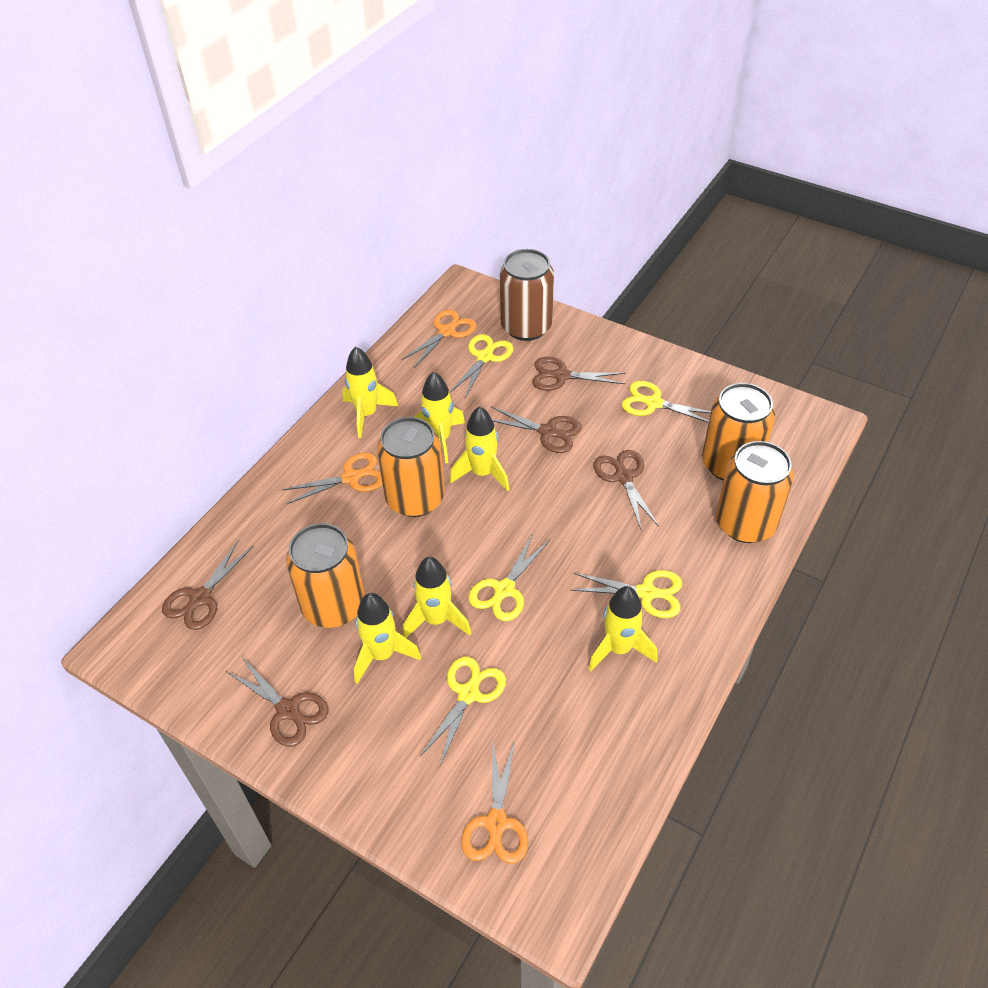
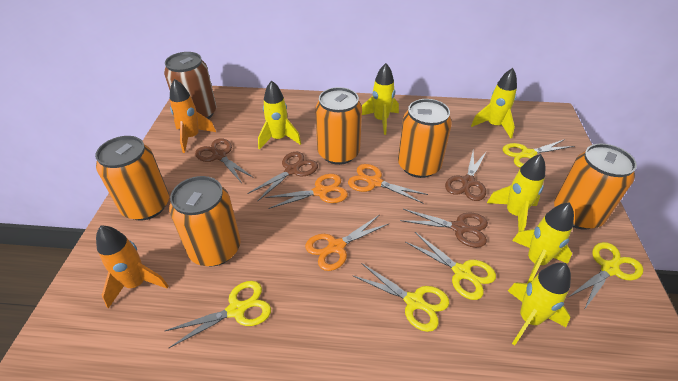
brown scissors: [162,540,254,630] [226,656,328,747] [491,407,582,453] [532,357,626,391] [593,450,659,529] = 5 -> [195,138,254,183] [248,152,318,202] [400,209,488,248] [445,149,487,201] = 4
orange can: [286,523,365,628] [377,417,445,517] [702,383,775,481] [716,441,794,543] = 4 -> [95,136,169,221] [169,176,241,266] [315,87,362,165] [398,99,452,178] [554,144,637,230] = 5
orange rocket: none = 0 -> [96,225,169,308] [170,79,216,153] = 2

